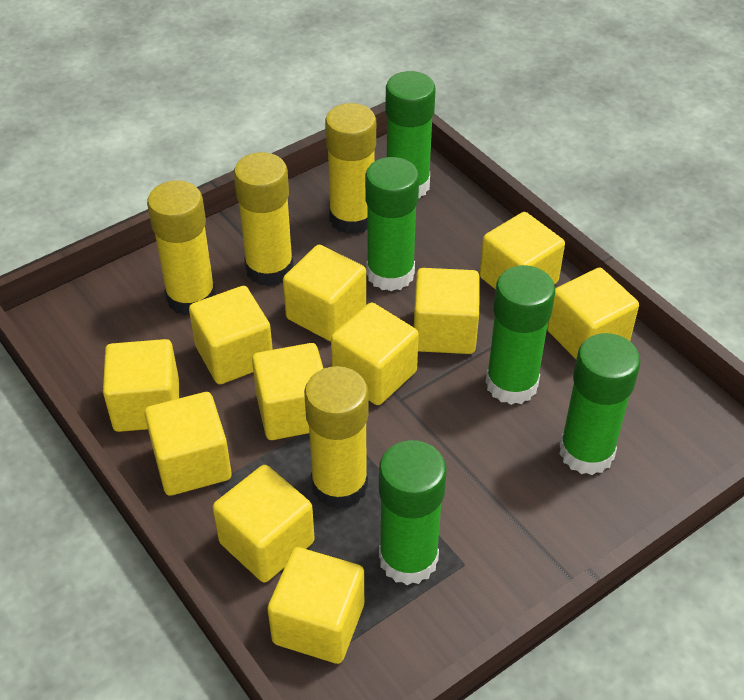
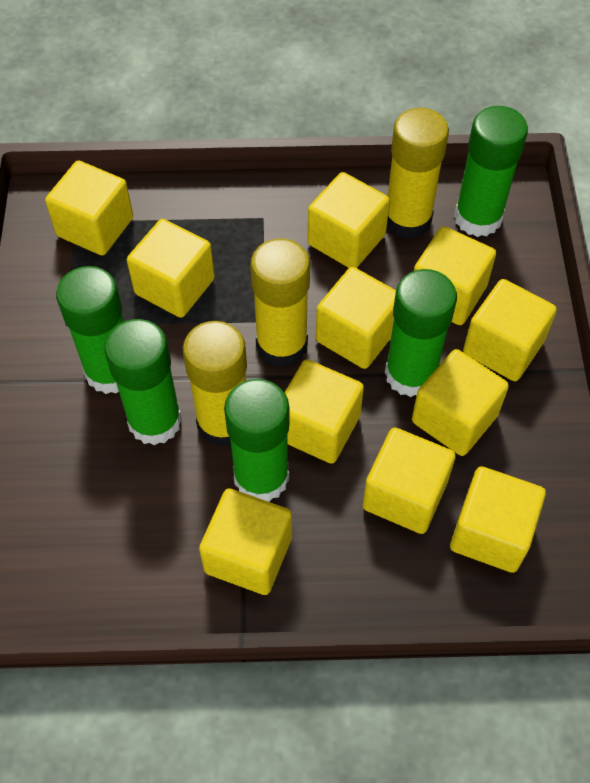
yellow glue stick: [147,180,216,316] [234,152,294,286] [304,366,368,509] [325,103,376,234] = 4 -> [183,321,247,447] [250,238,310,367] [387,108,449,239] = 3

